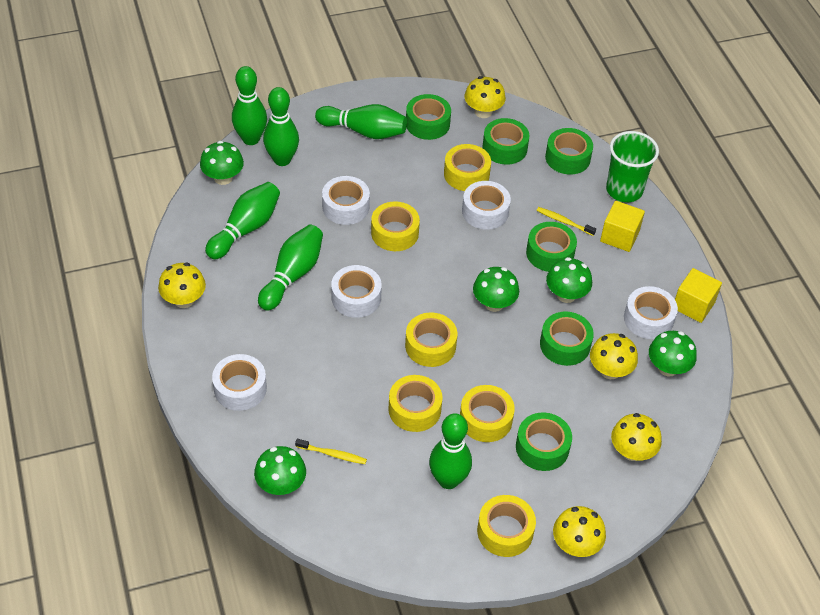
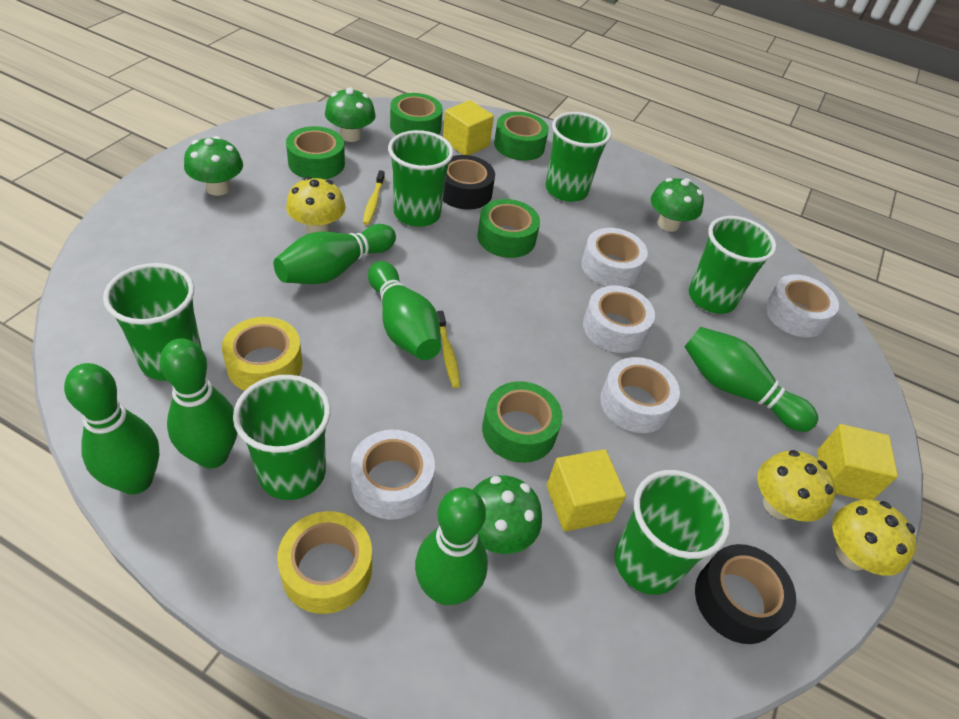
black tape: none = 0 -> [443,155,495,210] [695,544,796,644] = 2
green cup: [606,131,659,202] = 1 -> [103,263,202,381] [233,375,331,500] [388,130,454,227] [546,112,612,202] [615,470,730,595] [689,216,777,314] = 6
green mushroom: [200,141,244,185] [254,446,306,495] [473,267,519,312] [546,257,592,303] [649,331,697,377] = 5 -> [184,136,243,196] [325,87,376,142] [473,475,542,554] [651,178,704,232] = 4
green tape: [406,94,451,140] [482,118,530,165] [516,412,572,471] [526,222,577,272] [540,312,594,366] [545,128,593,175] = 6 -> [286,126,345,179] [390,93,443,135] [477,199,540,258] [482,381,563,463] [494,112,549,161] = 5
yellow cube: [600,200,645,252] [675,268,722,323] = 2 -> [443,100,494,155] [547,449,626,531] [817,424,898,500] = 3
yellow mushroom: [158,263,206,308] [464,76,506,118] [553,506,606,557] [590,333,638,379] [611,413,662,461] = 5 -> [286,177,346,234] [758,450,836,522] [832,499,916,576] = 3
yellow tape: [371,201,420,251] [389,375,442,432] [405,312,457,367] [444,144,491,191] [460,385,515,442] [477,495,536,557] = 6 -> [222,317,302,391] [277,511,372,614] = 2

